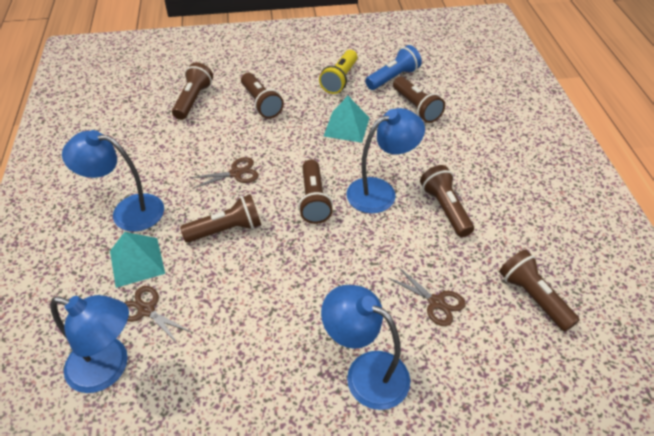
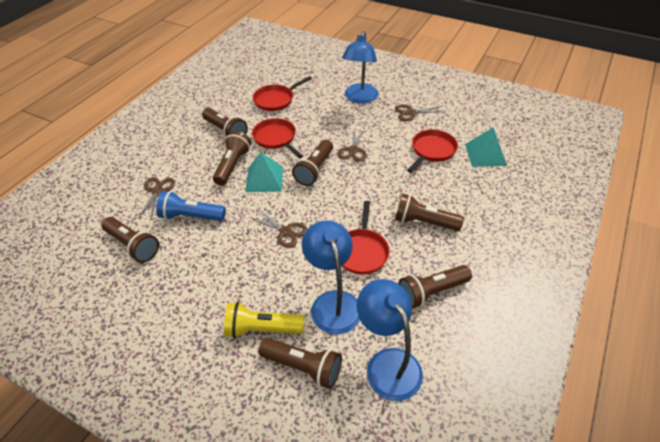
blue lamp: [50,295,129,393] [62,130,164,231] [321,285,410,410] [346,108,425,213] = 4 -> [302,220,360,334] [342,31,379,104] [357,279,423,401] = 3
brown scissors: [124,286,193,345] [189,157,259,189] [388,267,466,326] = 3 -> [138,177,175,220] [249,209,307,248] [338,128,367,162] [395,104,445,121] = 4
red pan: none = 0 -> [252,118,303,158] [253,76,312,111] [342,201,390,274] [407,130,458,173] = 4

